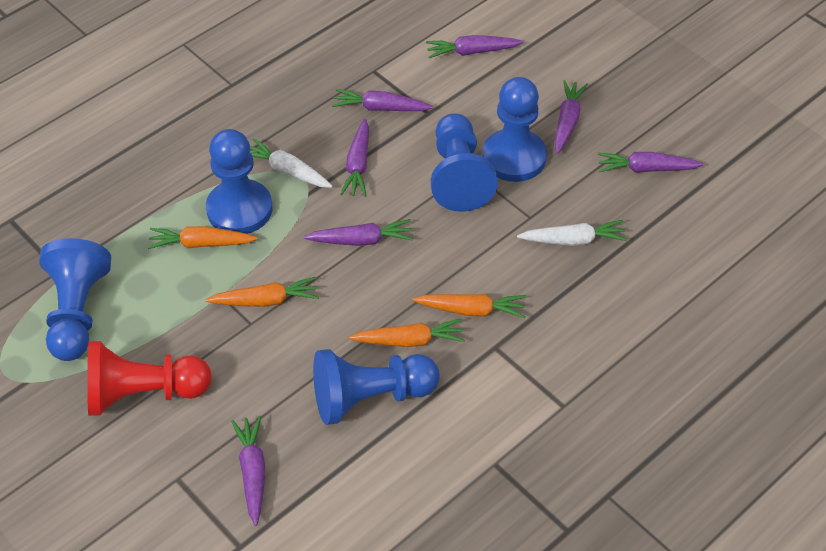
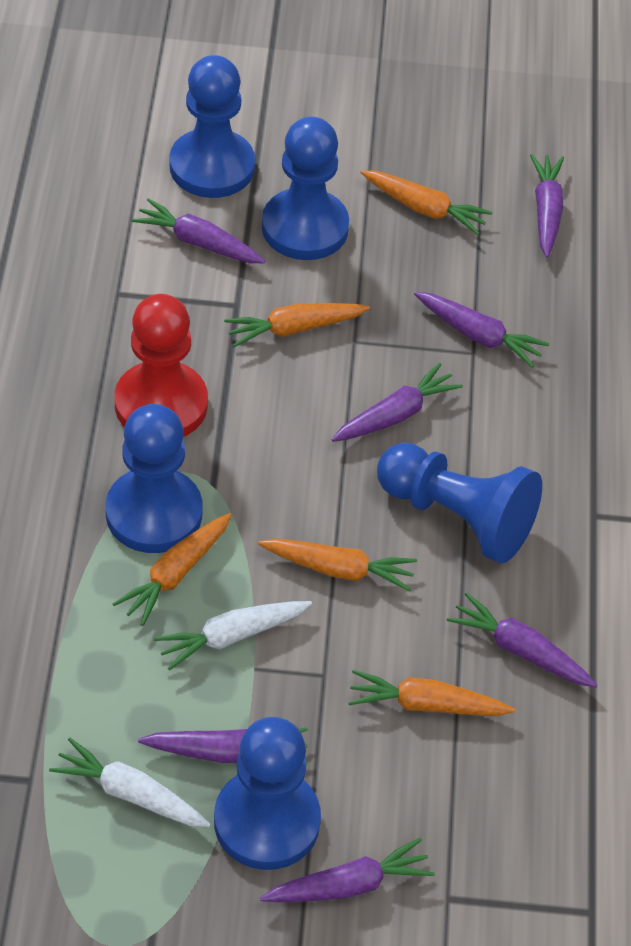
orange carrot: [147,226,257,249] [205,277,319,307] [349,318,465,347] [413,294,526,318] = 4 -> [113,513,232,626] [224,303,370,347] [258,538,417,592] [348,670,515,716] [360,170,492,235] = 5

